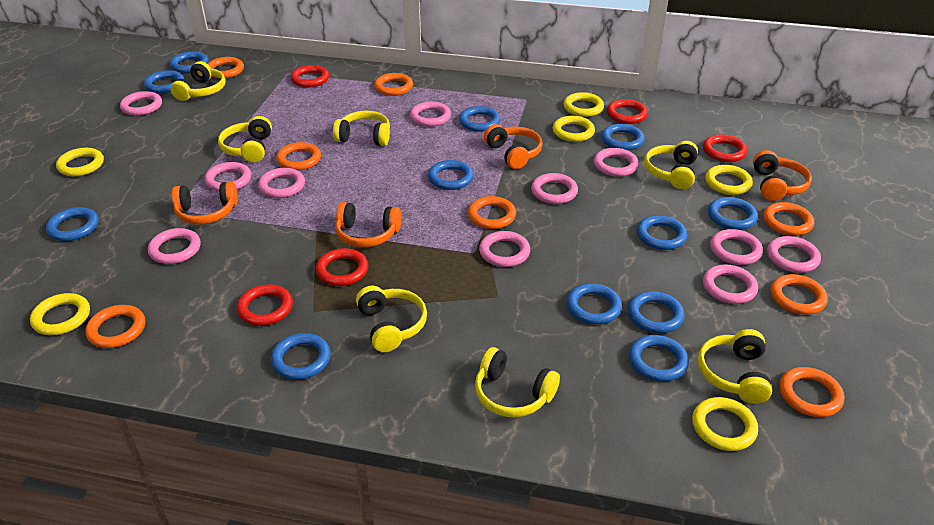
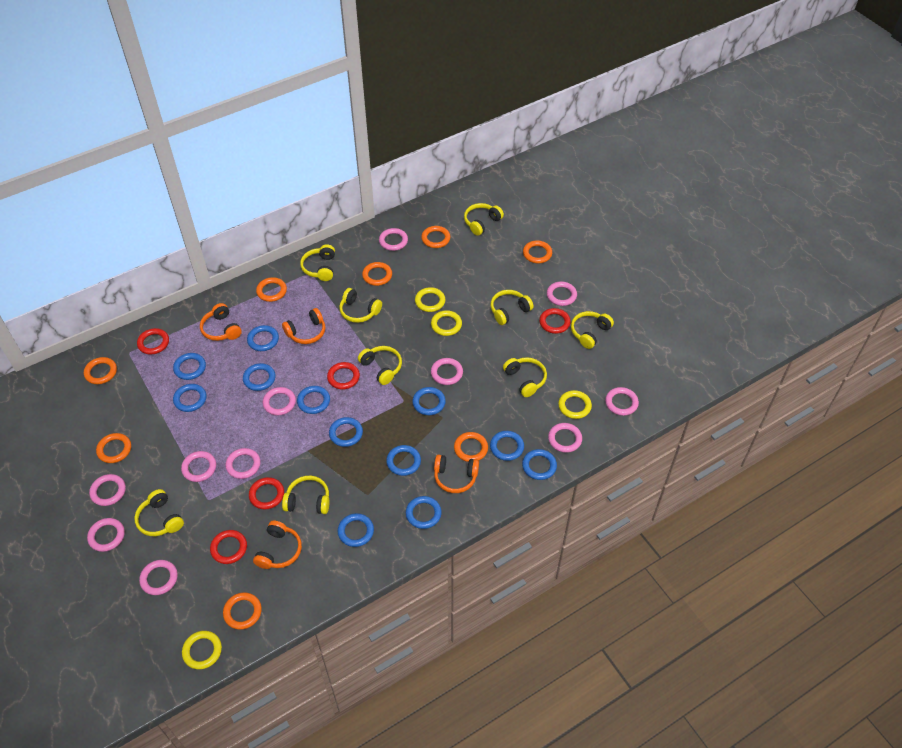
yellow headphones: [171,61,226,101] [218,116,272,162] [333,111,390,146] [356,286,427,352] [475,347,560,417] [644,141,698,189] [698,329,772,404] = 7 -> [134,489,184,536] [282,476,329,514] [300,244,335,281] [339,288,382,323] [358,346,402,385] [464,203,504,236] [490,290,534,325] [503,357,547,397] [571,311,614,349] = 9
yellow ring: [30,293,90,335] [56,148,104,176] [553,116,595,142] [563,92,604,117] [692,397,758,451] [705,165,753,195] = 6 -> [182,631,222,669] [415,287,445,312] [431,310,462,336] [558,390,592,419] = 4

